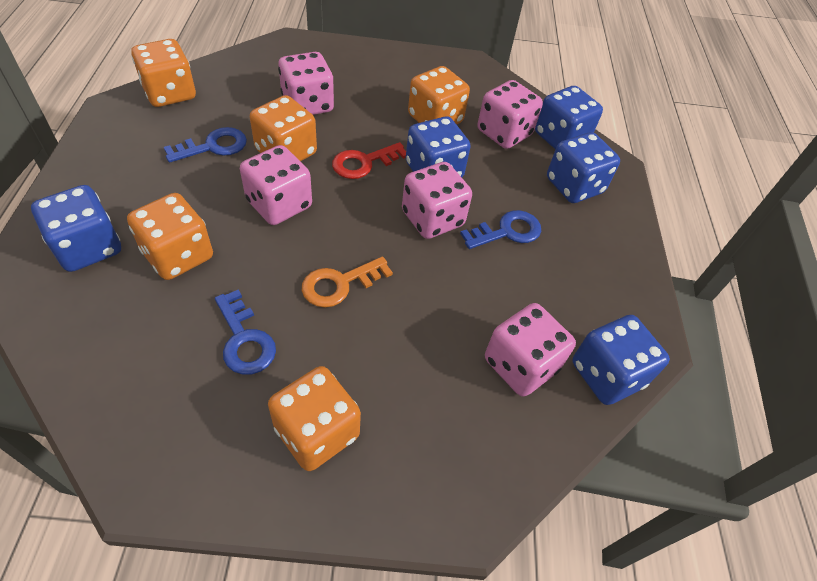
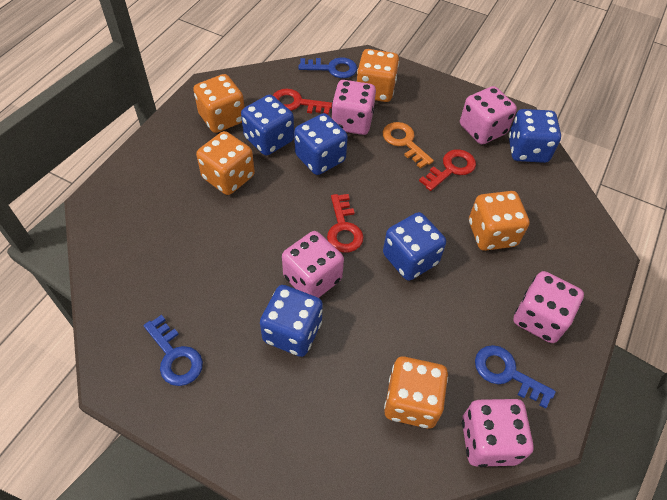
red key: [332,142,406,179] = 1 -> [273,89,332,115] [327,194,364,252] [419,149,476,191] = 3

